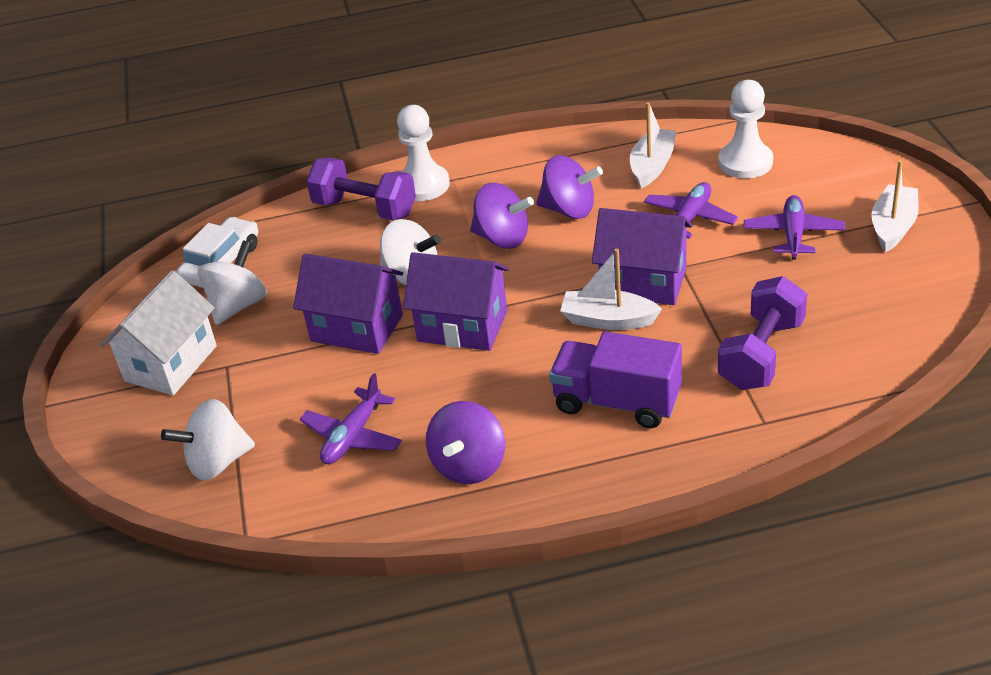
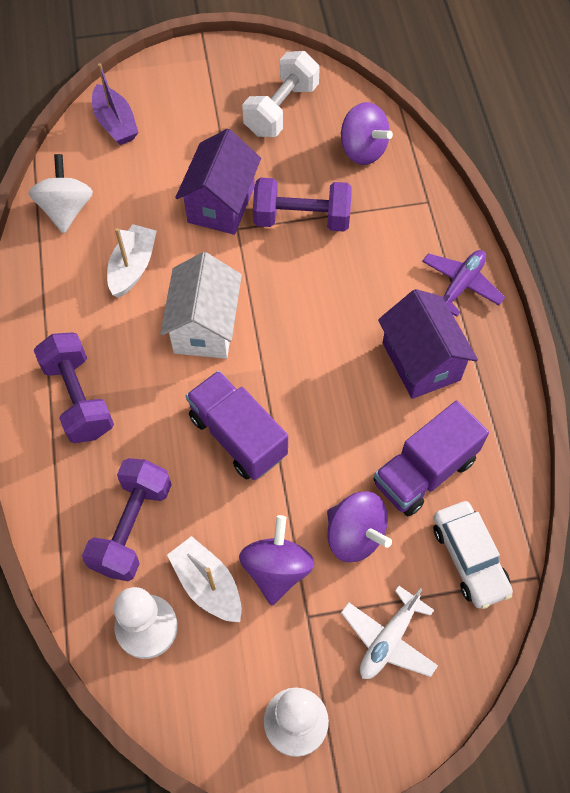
purple boat: none = 0 -> [92,63,138,145] = 1
purple dumbbell: [306,158,416,220] [718,276,807,390] = 2 -> [34,332,114,443] [82,458,172,581] [253,178,352,232] = 3
purple house: [293,253,403,354] [403,252,510,351] [592,208,692,305] = 3 -> [175,129,261,235] [378,289,478,399] = 2
purple plane: [300,373,402,464] [644,182,738,239] [743,195,845,260] = 3 -> [422,250,505,317] = 1
purple truck: [549,331,682,428] = 1 -> [186,371,288,480] [373,401,489,516] = 2
white boat: [560,249,662,330] [630,102,676,188] [871,160,919,252] = 3 -> [107,224,157,298] [167,536,242,622] = 2
white dumbbell: none = 0 -> [242,51,320,137] = 1
white plane: none = 0 -> [341,585,438,679] = 1
white spinning top: [161,399,255,481] [198,240,267,325] [380,219,441,285] = 3 -> [29,154,93,234] = 1

